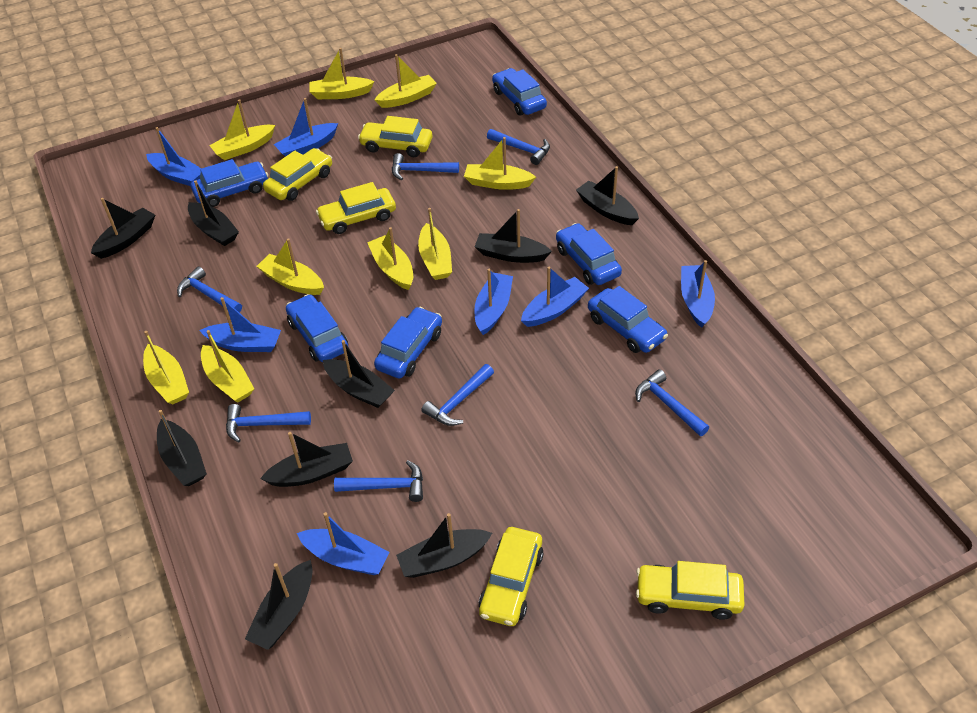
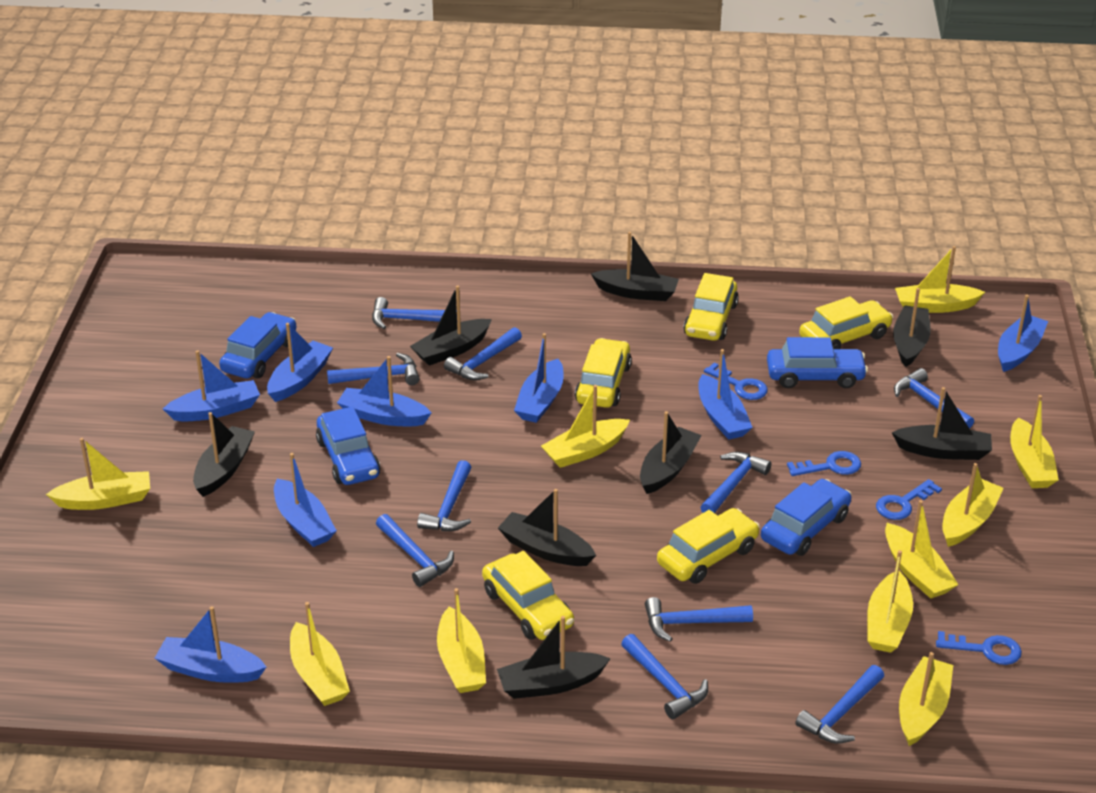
black boat: [91,198,155,259] [157,410,207,486] [188,180,239,246] [245,560,313,650] [260,432,353,487] [323,340,395,408] [396,513,492,578] [475,209,552,263] [576,166,639,225] = 9 -> [193,412,255,497] [410,285,492,366] [497,616,611,699] [498,489,596,566] [591,232,679,301] [640,411,702,494] [892,387,992,460] [893,288,931,367] = 8
blue boat: [146,127,201,186] [199,297,281,352] [274,98,338,157] [297,512,389,575] [474,269,513,335] [521,267,589,327] [681,260,715,328] = 7 -> [155,606,266,683] [163,350,260,421] [267,323,333,402] [274,453,337,547] [337,356,431,426] [514,333,563,423] [698,349,753,440] [998,295,1048,372] = 8
blue car: [191,159,268,207] [286,294,348,362] [374,307,442,379] [492,68,547,115] [556,223,622,285] [588,286,668,353] = 6 -> [219,312,297,378] [316,406,380,485] [761,479,852,556] [767,337,868,388] = 4
blue hammer: [177,266,242,313] [226,404,311,442] [334,460,423,502] [392,153,459,180] [421,364,494,426] [487,129,550,165] [635,369,709,436] = 7 -> [327,353,419,385] [372,297,445,329] [376,514,454,587] [417,460,472,531] [444,327,522,380] [621,634,708,719] [645,597,753,642] [700,452,771,513] [795,665,884,744] [894,368,974,429] = 10
blue key: none = 0 -> [704,363,768,400] [787,451,861,476] [876,479,942,520] [936,631,1022,665] = 4
yellow boat: [143,331,189,404] [201,330,254,403] [209,99,275,160] [256,238,324,295] [309,48,375,99] [367,227,413,290] [374,54,437,108] [418,208,452,280] [464,137,536,190] = 9 -> [46,438,150,510] [290,602,350,706] [437,588,486,693] [541,385,630,468] [867,550,913,653] [885,500,959,599] [895,246,985,313] [899,652,953,746] [942,463,1004,547] [1010,395,1059,488] = 10

